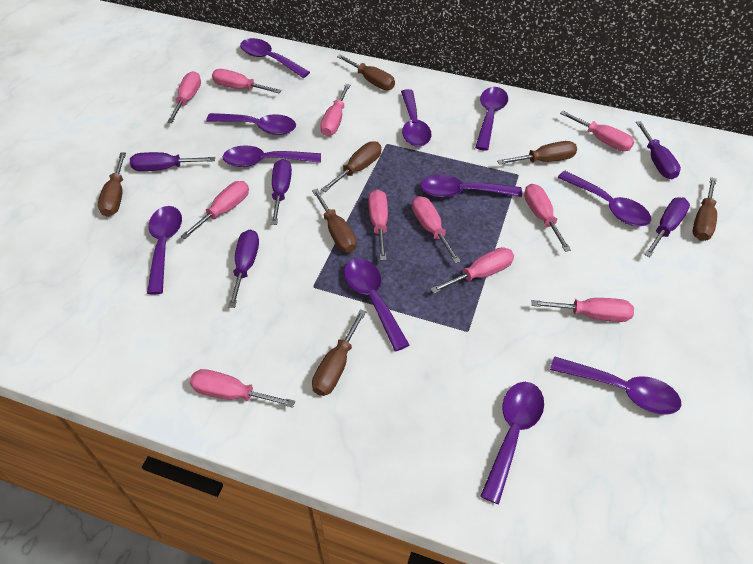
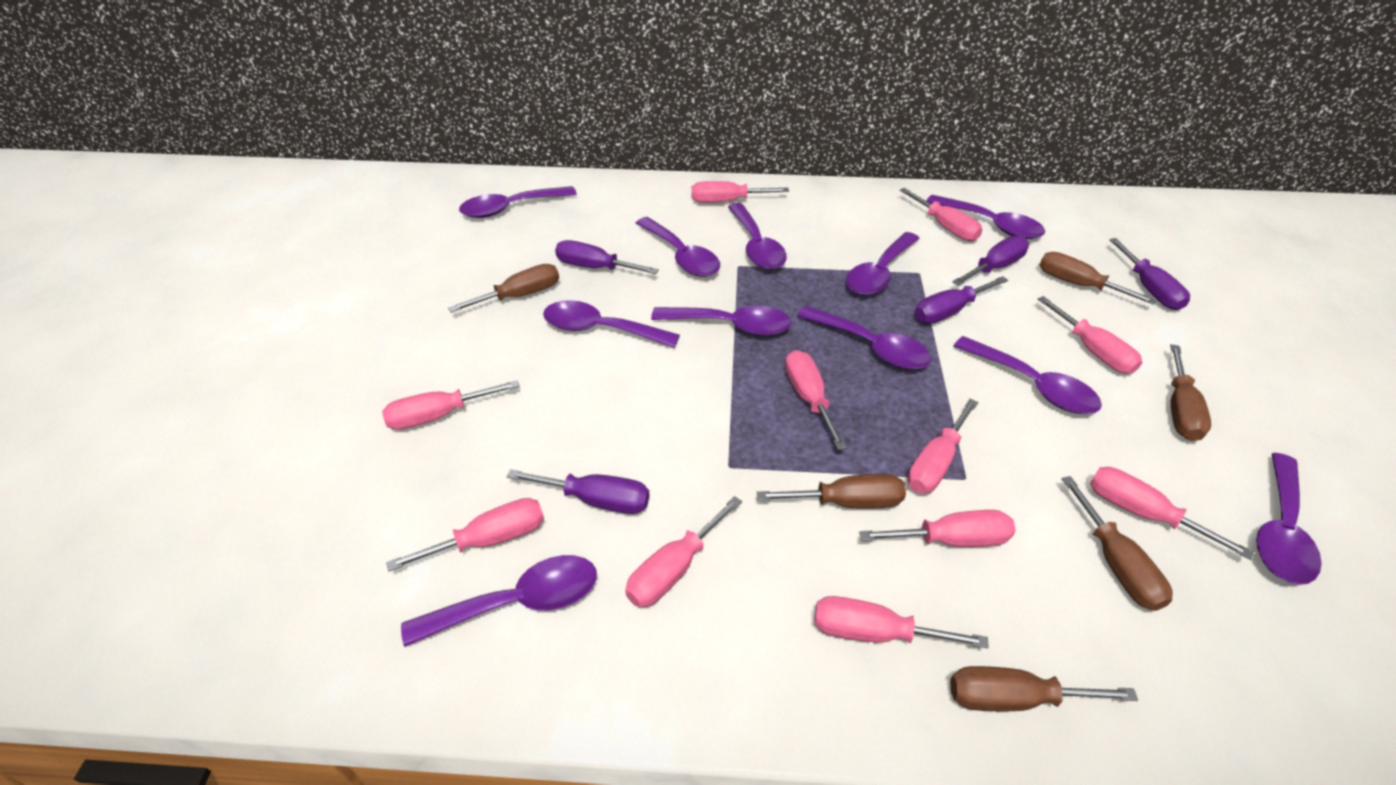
brown screwdriver: [98,152,126,217] [312,189,357,253] [312,309,366,396] [321,141,381,192] [337,54,395,90] [497,141,577,165] [692,177,717,241] = 7 -> [448,264,559,313] [756,474,906,509] [950,666,1138,711] [1040,252,1157,305] [1062,476,1173,611] [1170,344,1211,441] = 6

